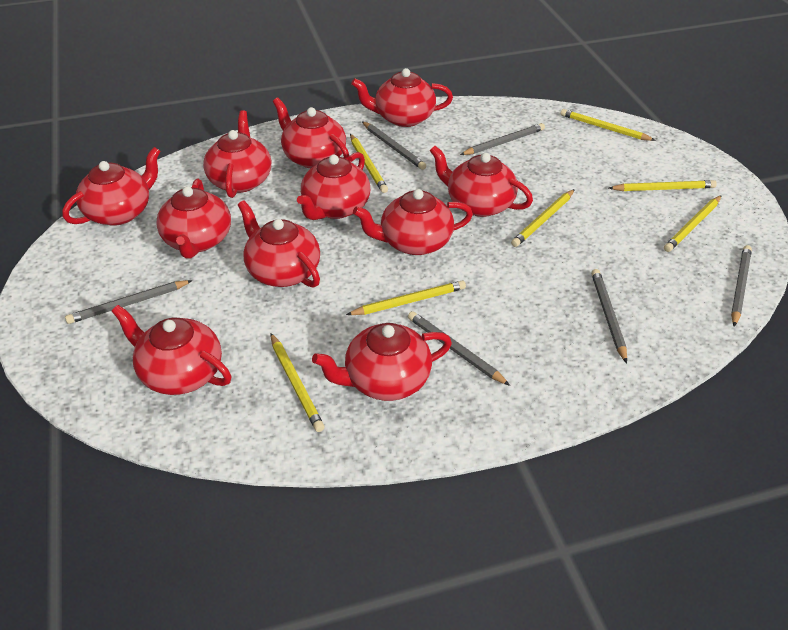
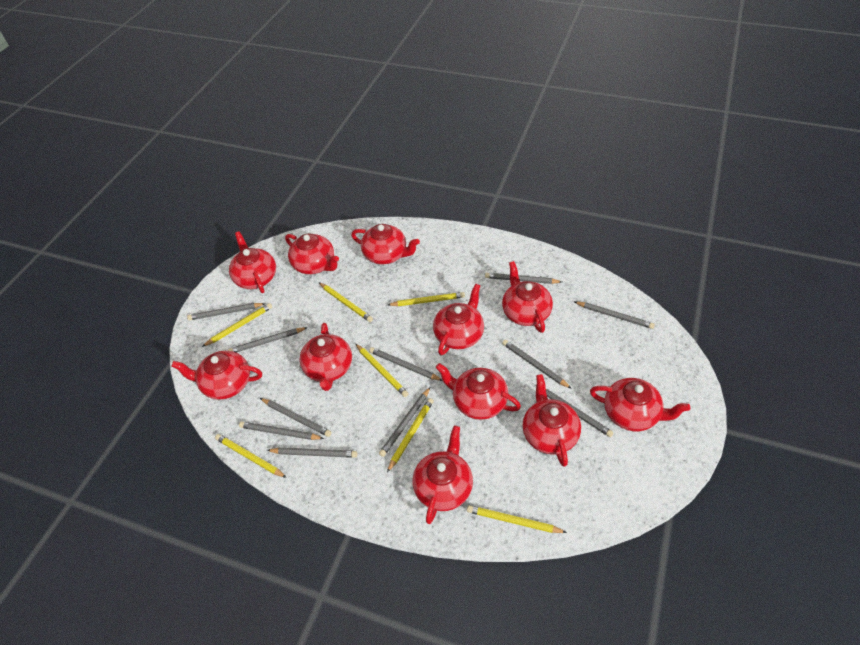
grey pencil: [65,280,193,324] [362,121,426,170] [408,311,510,386] [460,123,545,155] [591,269,627,363] [731,245,752,327] = 6 -> [187,303,265,320] [228,327,308,353] [239,421,324,440] [260,398,332,437] [267,447,357,458] [369,347,442,381] [379,387,430,457] [485,273,562,284] [502,340,572,389] [536,385,613,437] [575,302,655,329] = 11

